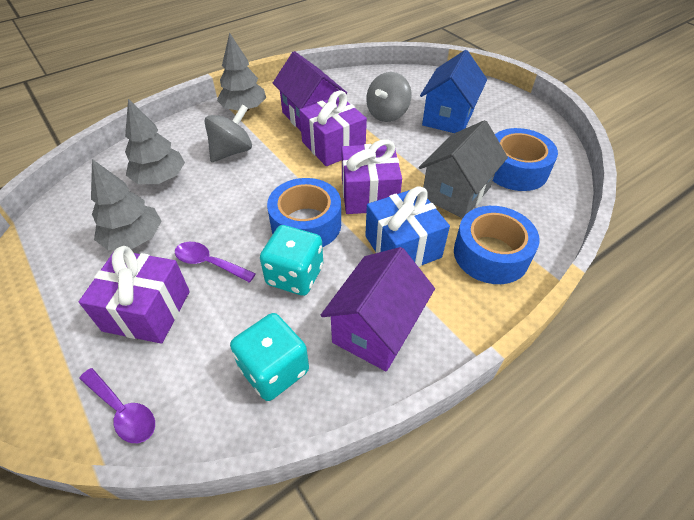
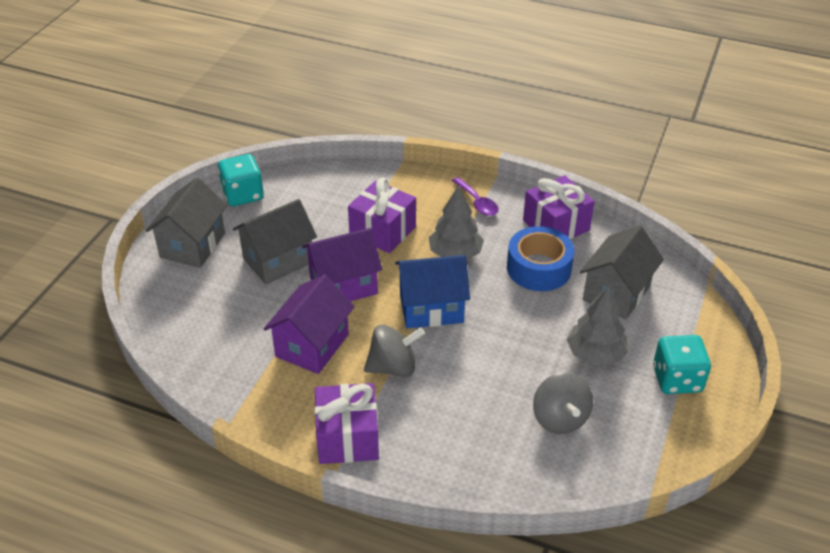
blue gift: [365,186,450,267] = 1 -> none = 0
blue tape: [267,178,341,247] [454,206,540,284] [493,128,558,191] = 3 -> [507,226,574,291] = 1
grey house: [419,120,508,218] = 1 -> [146,178,227,268] [233,199,317,284] [580,226,664,319] = 3
grey tree: [91,159,161,250] [125,99,185,184] [217,32,266,112] = 3 -> [428,185,484,260] [566,286,628,365] = 2
purple spoon: [79,368,155,443] [175,242,256,283] = 2 -> [452,177,498,216] = 1

